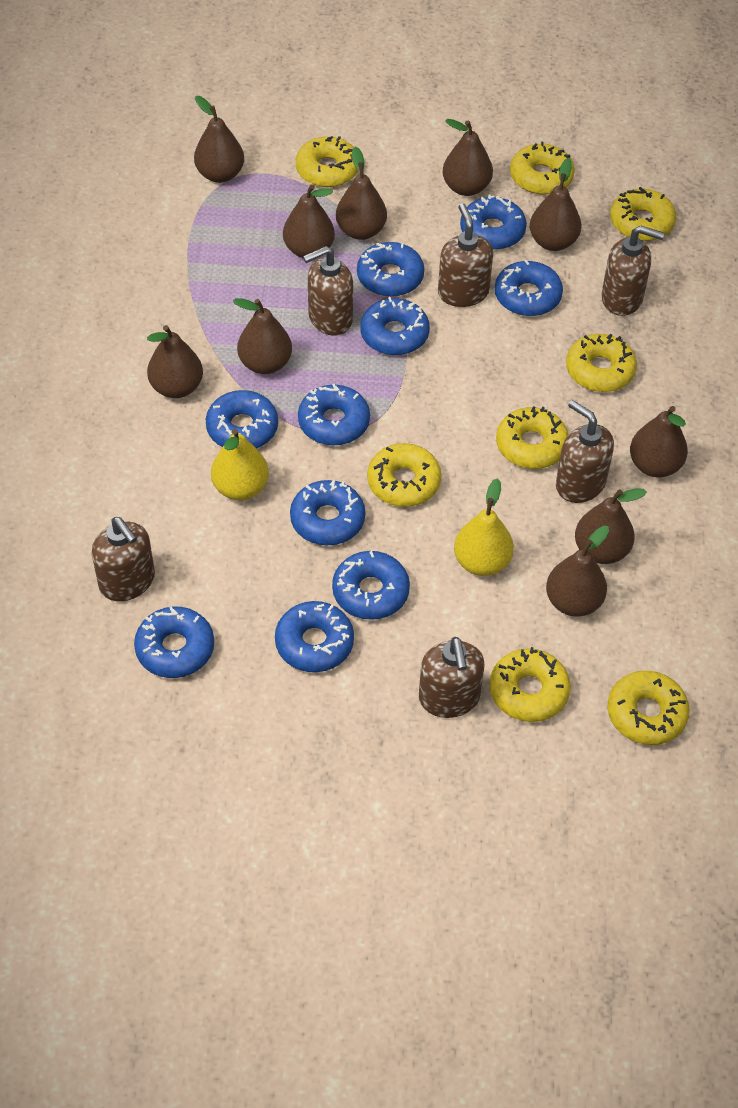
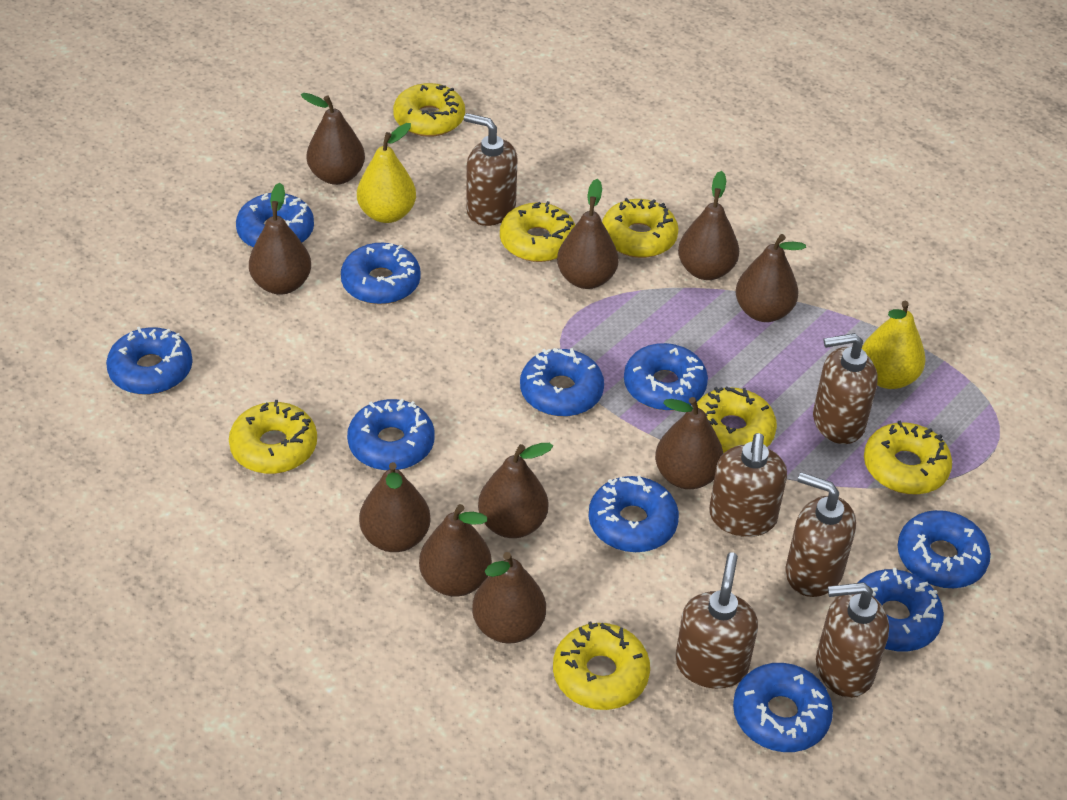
yellow donut: [296,136,358,187] [367,443,441,507] [490,647,571,722] [496,406,569,469] [510,142,575,194] [566,334,637,392] [607,671,690,745] [610,187,676,241] = 8 -> [229,400,317,474] [393,83,465,137] [500,201,575,262] [553,621,650,710] [602,198,679,258] [697,386,777,453] [864,421,952,494] = 7

